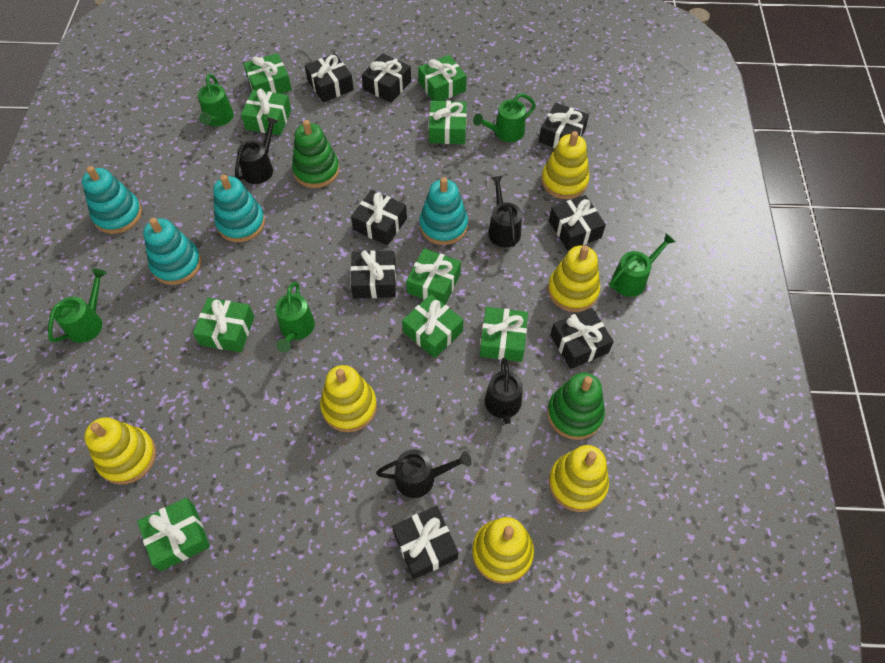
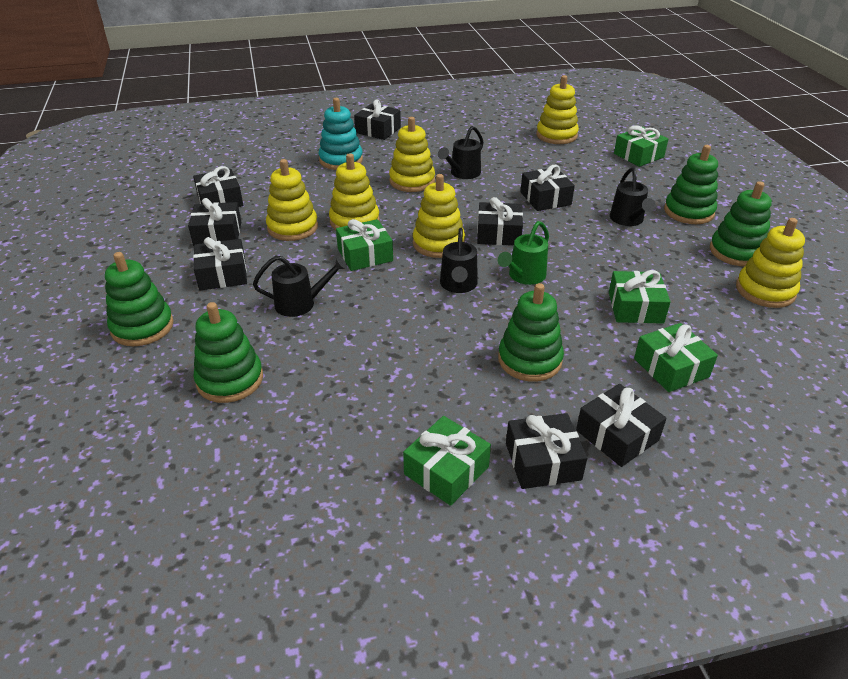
green gift: [137,498,210,571] [193,298,254,352] [241,88,291,135] [243,53,292,94] [402,294,463,358] [406,248,461,305] [418,55,467,101] [429,101,467,144] [480,307,528,362] = 9 -> [336,219,393,271] [403,416,491,506] [609,270,671,324] [614,125,668,167] [634,323,718,392] = 5
green stacking toy: [292,120,340,188] [547,373,605,440] = 2 -> [105,252,174,346] [194,302,263,403] [498,283,564,382] [664,145,718,224] [710,181,772,267] = 5
green watering can: [48,269,107,343] [198,74,234,126] [275,282,315,352] [473,93,536,142] [609,233,676,297] = 5 -> [498,221,549,285] = 1
turquoise stacking toy: [82,166,142,234] [143,218,202,285] [213,175,265,242] [419,177,468,245] = 4 -> [318,98,363,170] = 1

